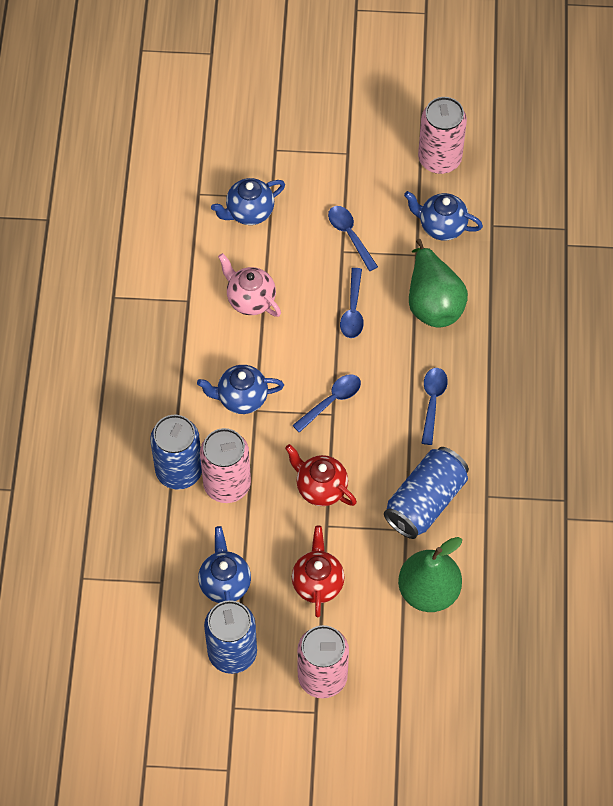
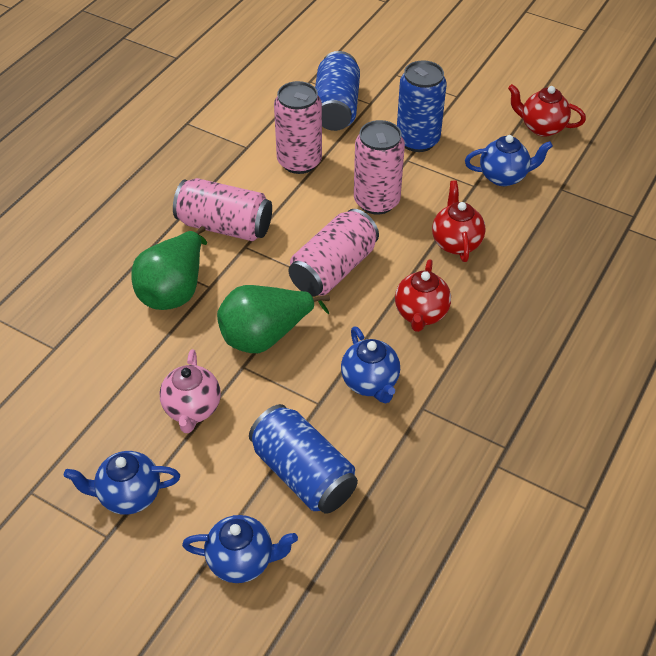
blue spoon: [292,374,361,433] [328,206,378,271] [340,268,364,338] [422,368,448,445] = 4 -> none = 0
pink can: [200,428,251,503] [297,625,349,698] [418,97,467,174] = 3 -> [173,178,272,241] [274,81,322,174] [289,209,379,297] [354,120,405,215] = 4
red teapot: [285,444,357,506] [292,525,345,617] = 2 -> [395,259,451,332] [432,180,486,262] [508,84,586,137] = 3

